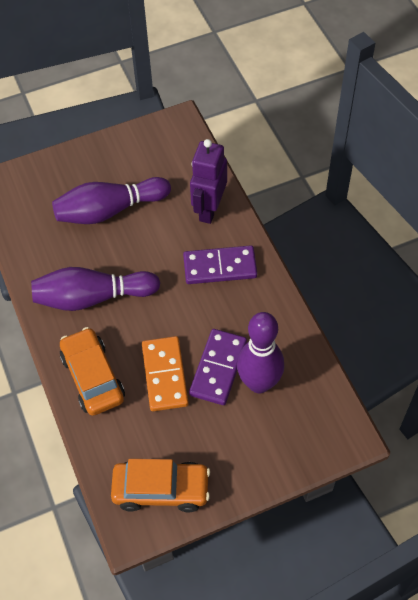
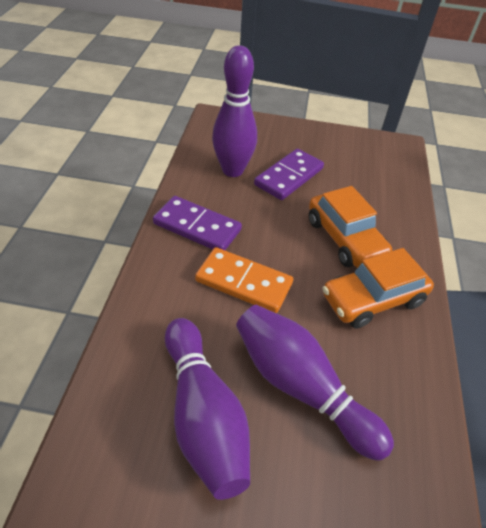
purple robot: [190,139,227,224] = 1 -> none = 0

